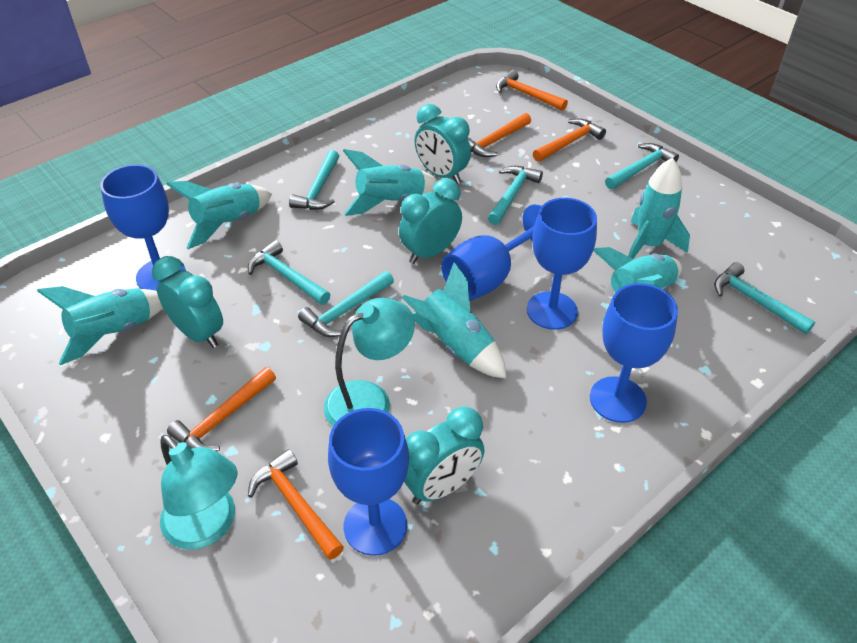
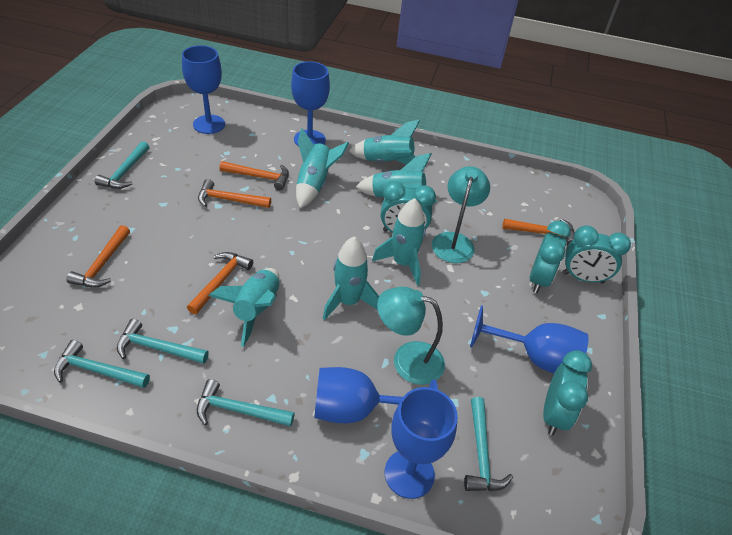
turquoise hammer: [248,240,331,305] [289,150,339,210] [298,271,394,337] [488,166,543,225] [605,143,679,189] [714,262,815,334] = 6 -> [54,340,150,388] [95,141,149,189] [117,319,209,364] [197,379,295,427] [464,397,513,491] = 5

